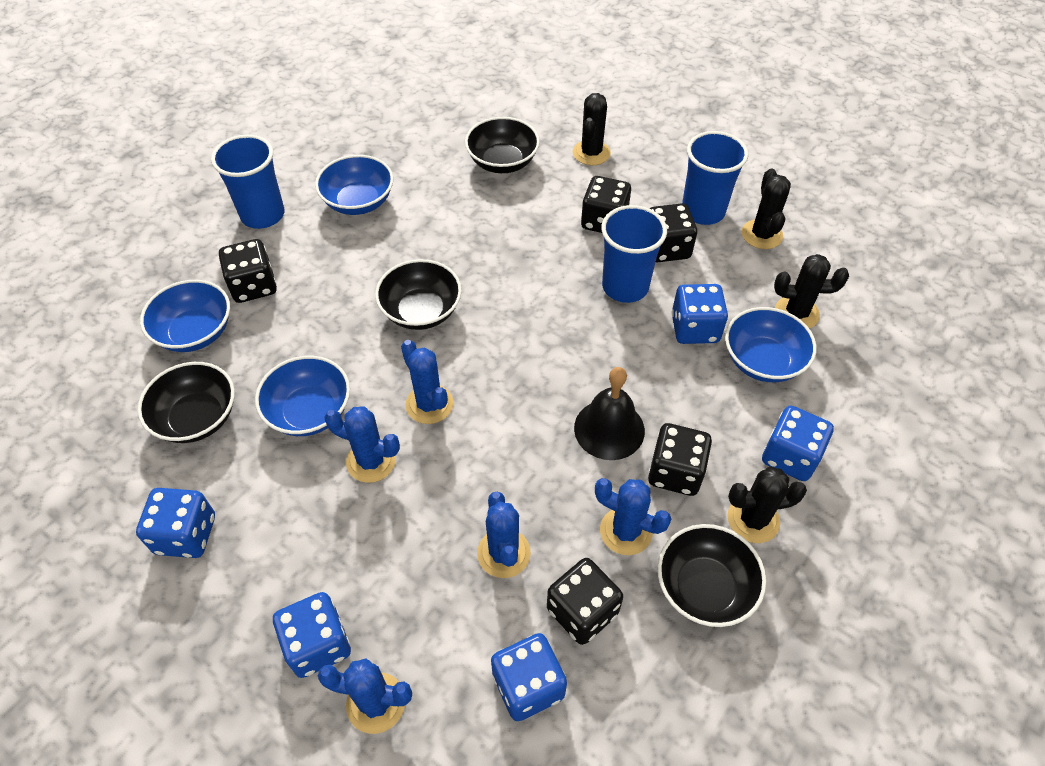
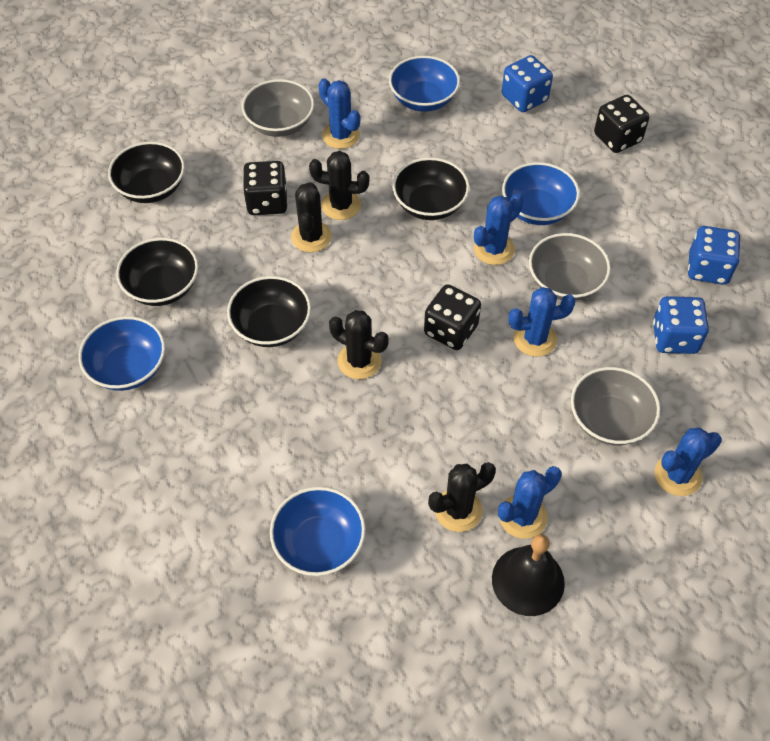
black dice: [219,239,277,303] [547,558,623,645] [581,176,631,233] [648,423,712,496] [649,203,697,262] = 5 -> [243,161,287,215] [424,284,481,350] [594,95,649,153] = 3
blue cup: [211,135,285,229] [601,205,667,303] [682,131,748,225] = 3 -> none = 0
blue dice: [136,488,215,558] [273,592,351,678] [491,633,567,721] [672,284,728,344] [762,406,834,481] = 5 -> [502,55,553,112] [653,296,709,354] [688,226,740,285] = 3
grey bowl: none = 0 -> [242,79,314,137] [529,233,611,301] [571,367,660,445] = 3

